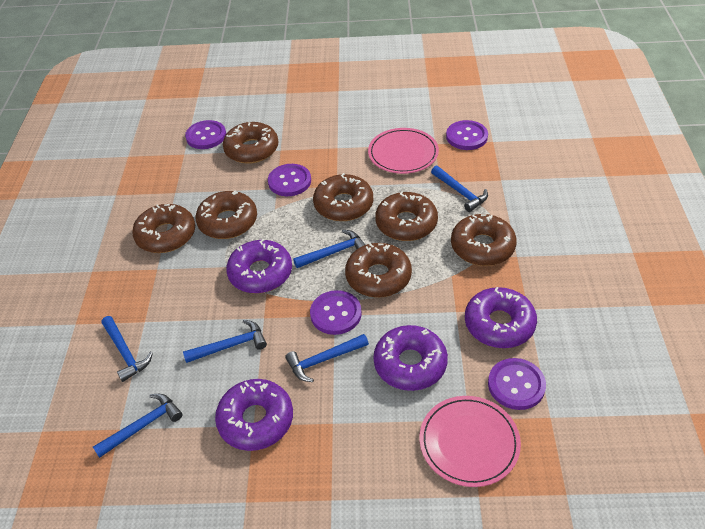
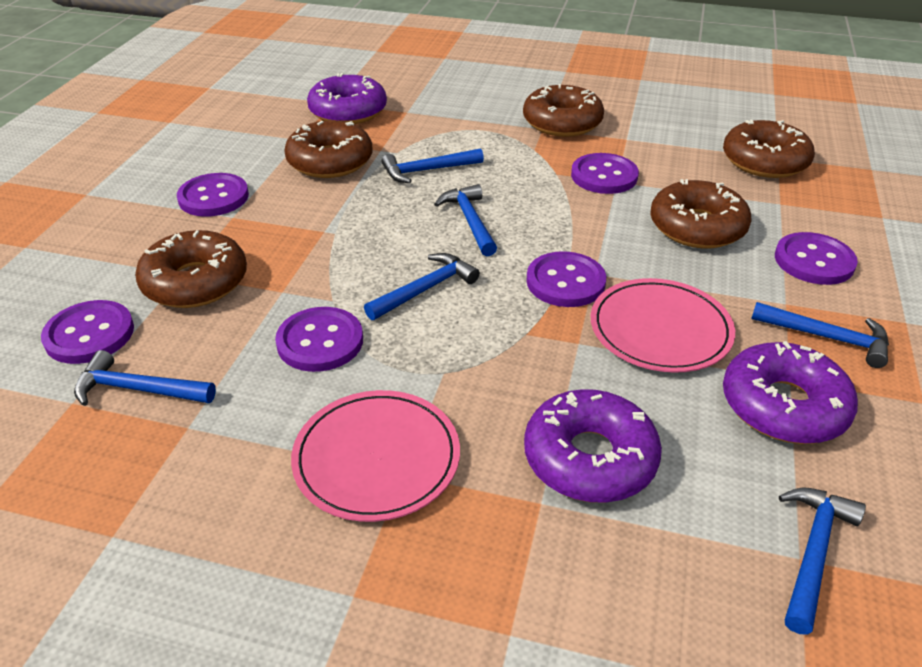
brown donut: [132,204,195,253] [196,191,257,239] [223,122,278,164] [313,173,373,221] [345,243,412,298] [375,191,438,241] [451,214,517,266] = 7 -> [135,230,247,308] [284,120,372,178] [523,84,604,137] [650,179,752,248] [723,120,815,178] = 5
purple button: [185,120,226,149] [268,164,311,196] [310,290,362,335] [446,120,488,150] [488,358,546,410] = 5 -> [41,300,134,364] [177,173,249,217] [275,307,363,372] [526,251,606,307] [571,153,639,194] [775,232,858,285] = 6
purple donut: [215,379,293,451] [226,239,292,294] [373,325,448,391] [465,287,537,348] = 4 -> [307,73,387,124] [524,389,662,503] [723,341,858,444] = 3

